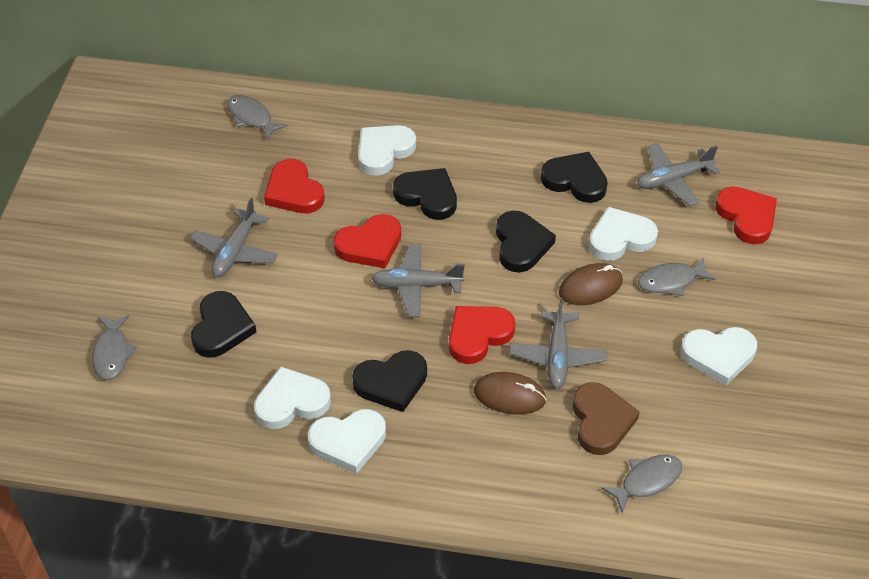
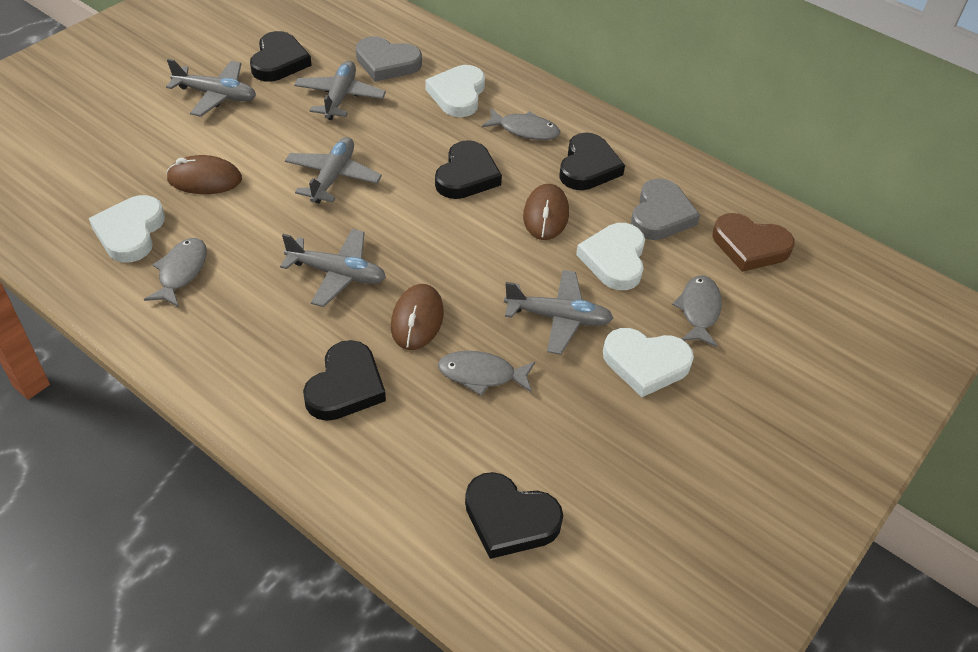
brown mouse: [474,372,547,415] [559,263,623,305] = 2 -> [166,155,242,194] [391,284,444,350] [523,184,569,240] = 3
grey heart: none = 0 -> [356,36,422,82] [631,178,700,240] = 2
grey plane: [190,198,278,277] [371,243,465,317] [510,297,607,388] [637,143,720,206] = 4 -> [166,59,256,117] [280,229,386,307] [285,137,382,203] [294,61,386,120] [504,270,613,355] = 5
red heart: [264,159,325,213] [333,214,401,268] [449,306,515,364] [715,186,777,244] = 4 -> none = 0
white heart: [254,366,331,429] [308,409,386,474] [358,125,416,176] [589,207,658,261] [681,327,757,385] = 5 -> [89,195,165,263] [425,65,485,117] [576,223,645,290] [603,328,694,397] = 4

